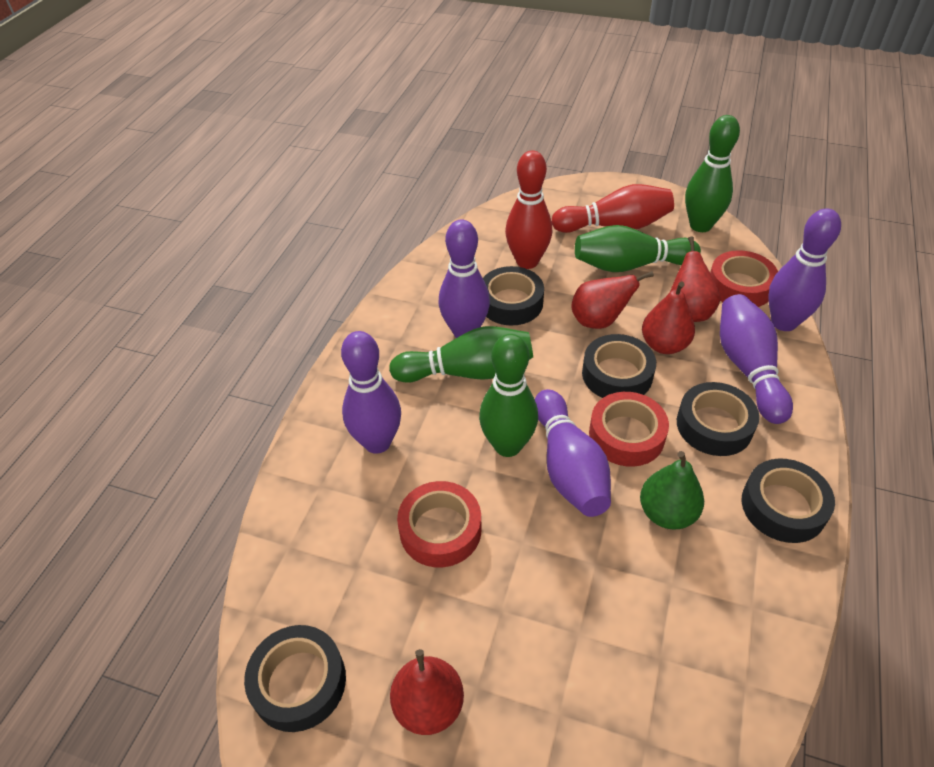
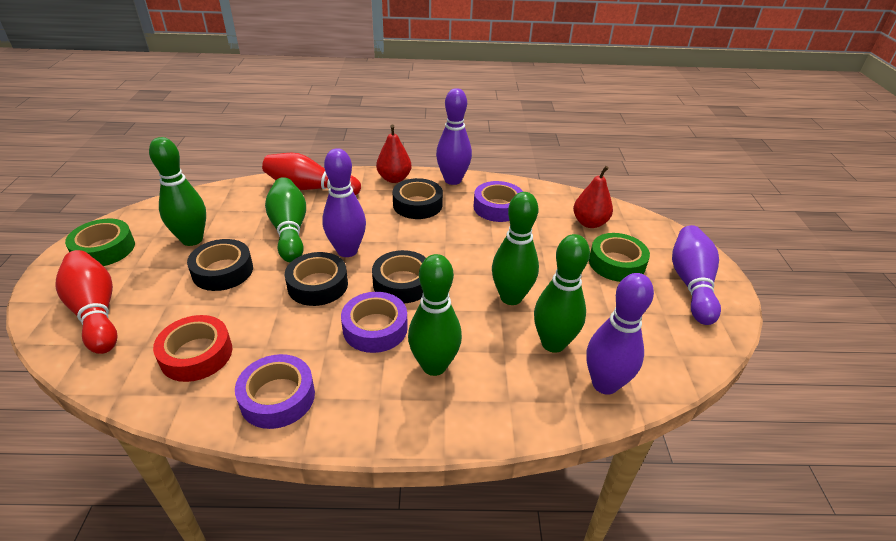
black tape: [244,625,346,732] [483,266,544,326] [582,334,656,398] [677,382,759,456] [742,458,835,543] = 5 -> [187,239,253,291] [285,252,348,306] [372,250,426,303] [393,178,443,219] = 4
green bowling pin: [389,326,533,383] [479,334,538,457] [575,225,701,272] [685,115,740,232] = 4 -> [149,137,206,246] [265,177,306,262] [408,254,462,376] [492,192,539,305] [534,234,590,353] = 5
green pear: [640,451,704,530] = 1 -> none = 0
green tape: none = 0 -> [65,219,135,266] [589,233,650,282] = 2
purple bowling pin: [341,331,401,454] [439,220,490,338] [535,389,611,517] [720,294,793,424] [768,208,841,331] = 5 -> [322,148,366,257] [436,88,472,185] [586,273,654,395] [672,225,721,325] = 4
purple tape: none = 0 -> [235,354,315,429] [341,292,408,353] [473,181,523,222] = 3
red pear: [390,649,464,735] [571,271,654,329] [642,281,695,354] [670,236,720,322] = 4 -> [376,125,412,183] [573,166,613,228] = 2
red tape: [397,481,481,568] [589,392,669,467] [710,250,778,307] = 3 -> [153,315,232,382] = 1

